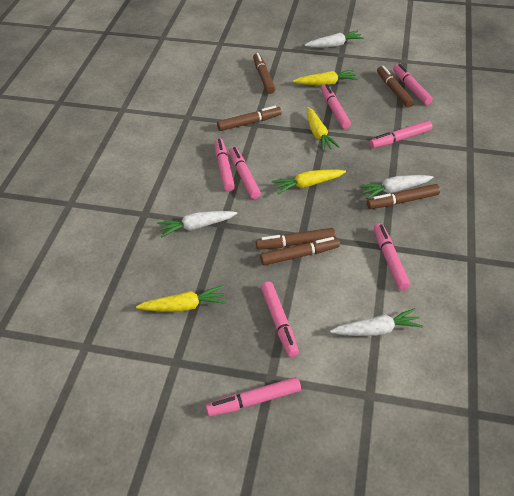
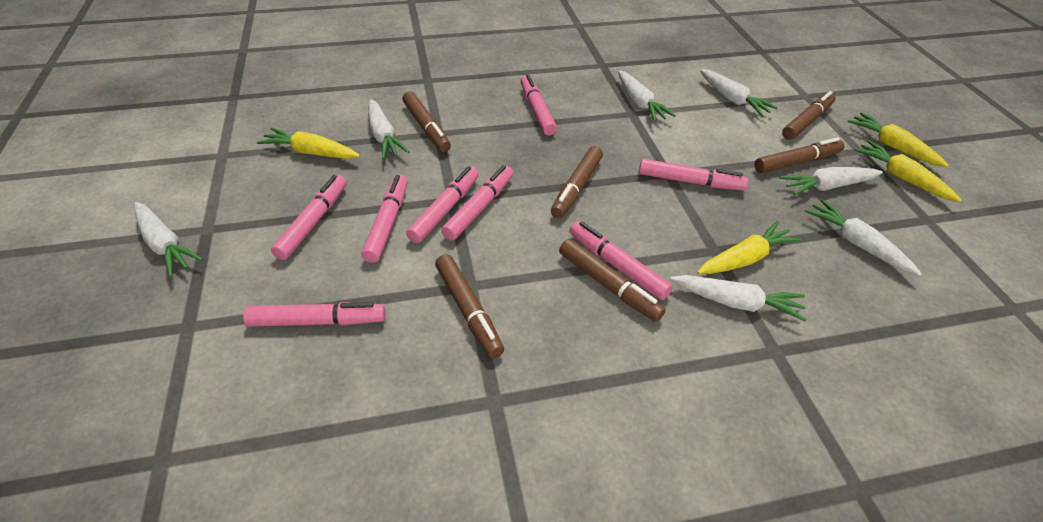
white carrot: [157,211,237,237] [305,31,364,47] [330,308,423,336] [359,175,433,200] = 4 -> [134,202,203,277] [368,99,409,159] [618,70,676,122] [670,275,807,321] [700,69,778,116] [779,167,883,196] [805,199,922,276] = 7

